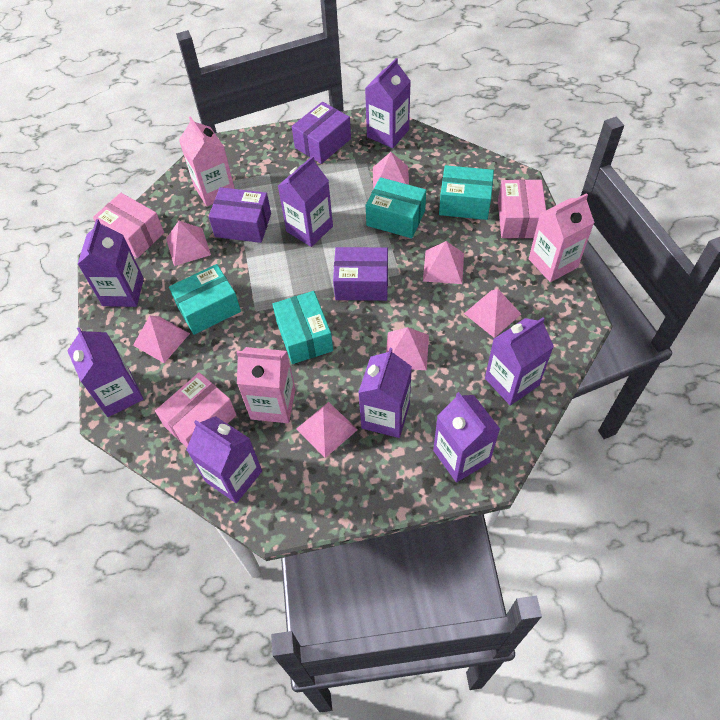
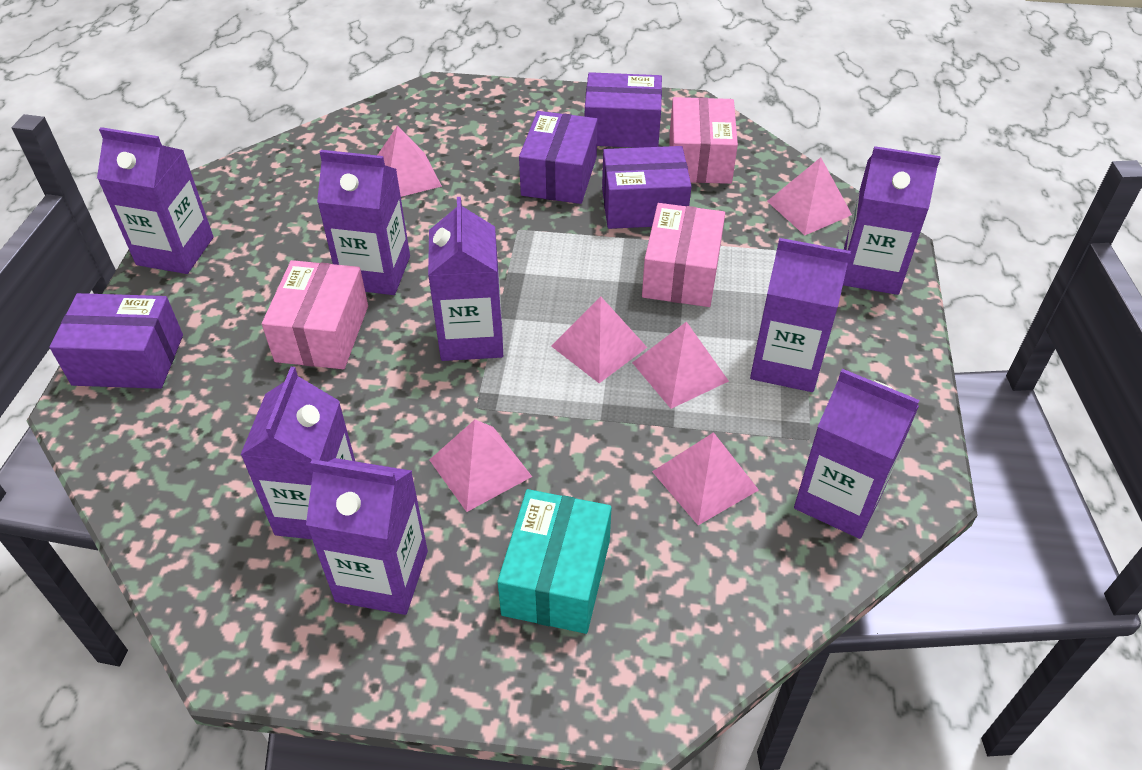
pink carton: [179,116,235,206] [236,347,296,423] [529,193,595,282] = 3 -> none = 0
pink pyramid: [133,316,190,363] [166,221,211,266] [296,402,358,458] [373,152,409,189] [386,327,429,370] [423,241,464,284] [464,289,521,338] = 7 -> [378,125,442,197] [429,420,532,512] [551,296,647,383] [632,321,729,409] [652,432,759,525] [767,157,852,235] = 6
purple box: [209,187,271,243] [292,102,351,164] [333,247,388,301] = 3 -> [49,293,183,389] [519,111,598,204] [585,72,662,148] [602,146,691,229] = 4
turquoise box: [169,264,241,335] [272,291,333,364] [366,177,426,238] [439,165,494,220] = 4 -> [497,489,612,634] = 1

